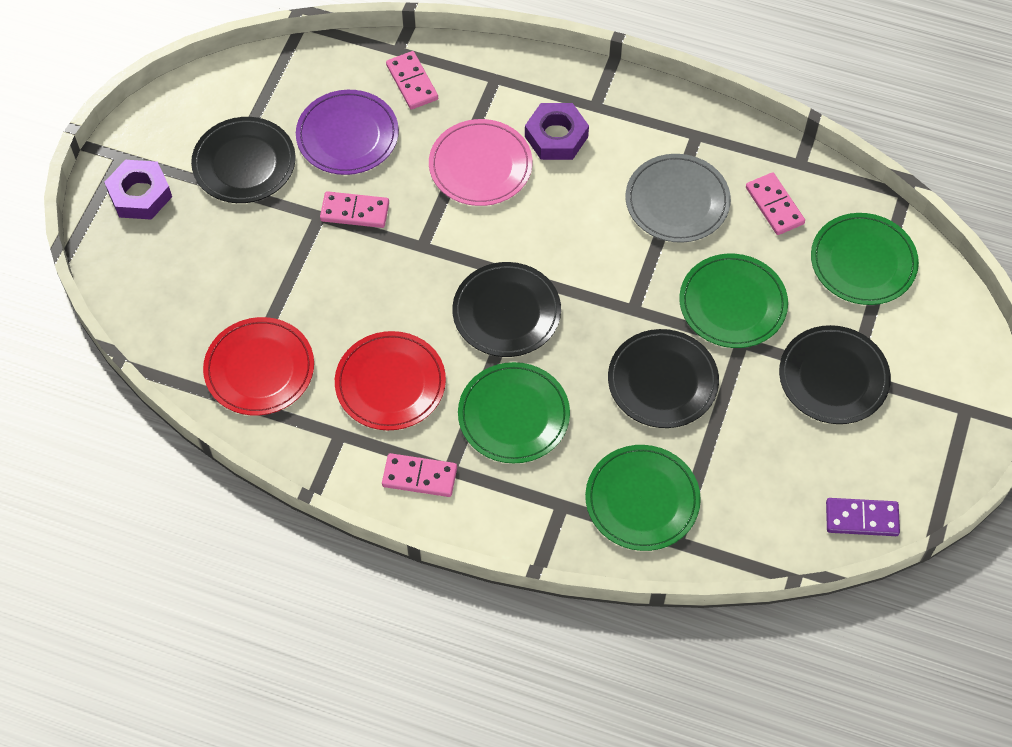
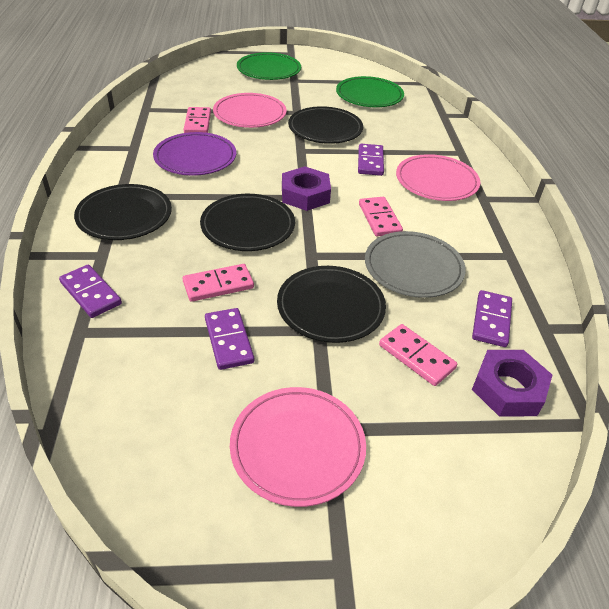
green plate: [458,362,570,463] [585,445,701,551] [679,254,788,348] [811,213,919,305] = 4 -> [237,52,301,80] [336,76,404,107] = 2
pink plate: [429,119,532,206] = 1 -> [213,93,286,128] [230,387,366,507] [396,154,480,201] = 3
purple domino: [826,498,900,536] = 1 -> [59,264,122,318] [205,308,254,370] [358,144,384,176] [472,290,512,347] = 4
red plate: [203,317,314,415] [335,331,446,430] = 2 -> none = 0

